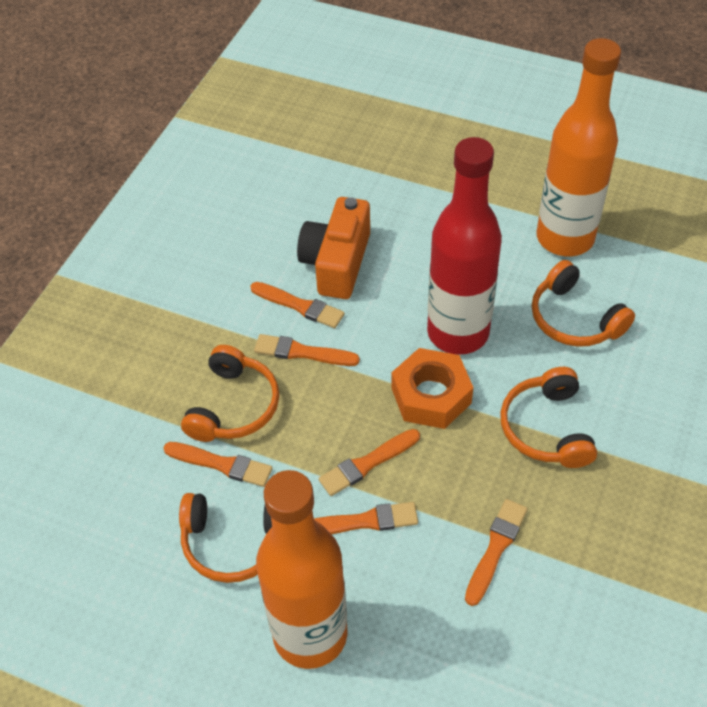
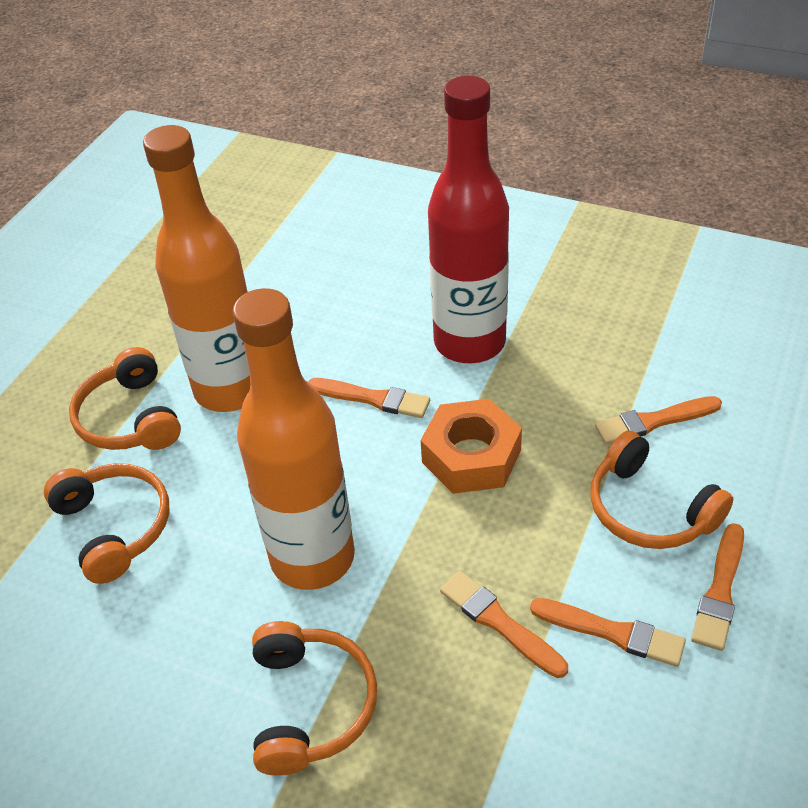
orange brush: [163,442,272,487] [250,282,345,328] [254,334,360,366] [314,502,418,534] [319,429,420,496] [465,499,527,606] = 6 -> [308,378,430,418] [440,571,568,678] [530,598,686,667] [595,396,722,444] [691,523,744,651] = 5
orange camera: [297,197,370,299] = 1 -> none = 0

